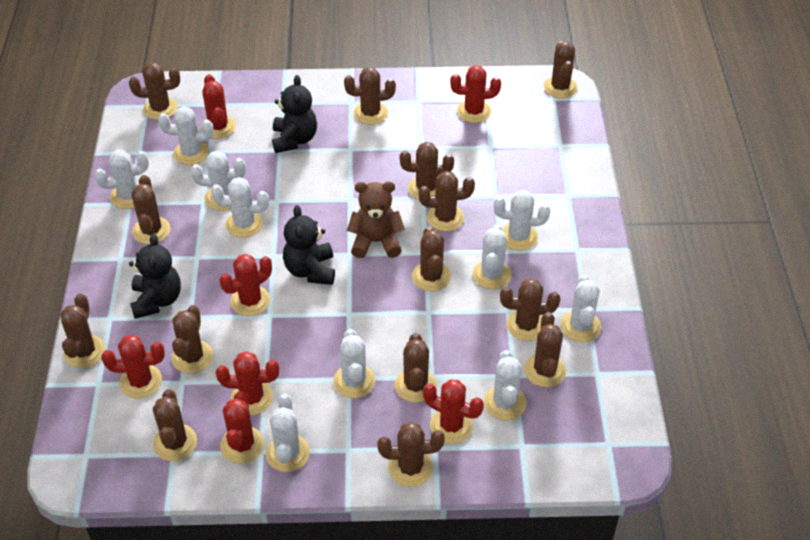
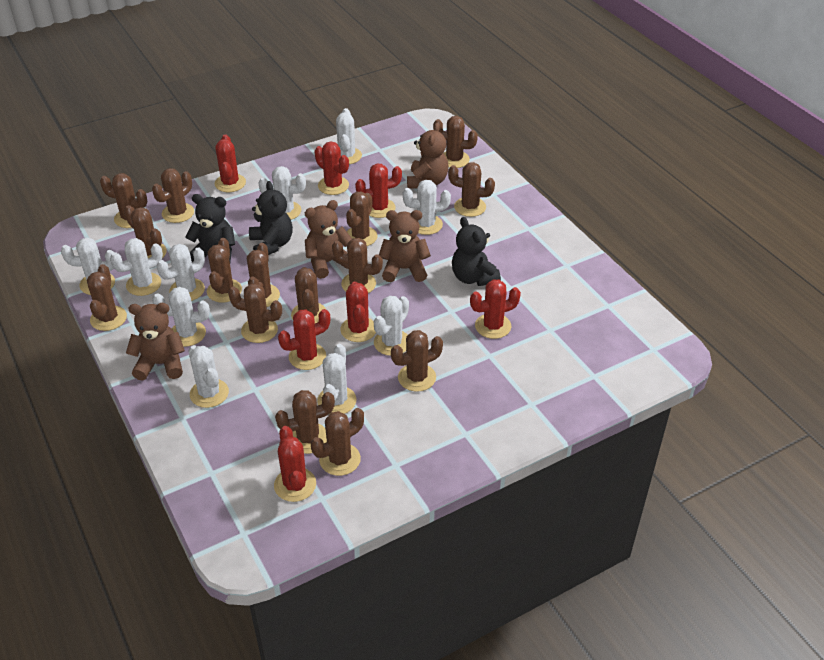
brown cactus: [61,294,106,368] [129,62,180,120] [131,175,171,244] [153,389,197,461] [172,305,213,374] [344,67,396,125] [378,422,445,487] [395,333,437,403] [400,142,454,200] [412,226,451,291] [419,171,475,231] [500,278,560,341] [524,312,566,387] [544,41,577,98] = 14 -> [87,264,127,331] [100,173,147,228] [124,205,167,258] [152,168,194,223] [207,238,242,303] [228,283,282,343] [247,243,280,307] [275,390,335,454] [291,267,326,323] [311,408,364,476] [332,238,383,293] [346,192,377,246] [391,330,443,392] [433,116,478,168] [448,162,495,217] = 15
brown teddy bear: [347,181,405,258] = 1 -> [126,303,185,381] [305,200,352,279] [379,210,431,282] [407,122,449,189] = 4

